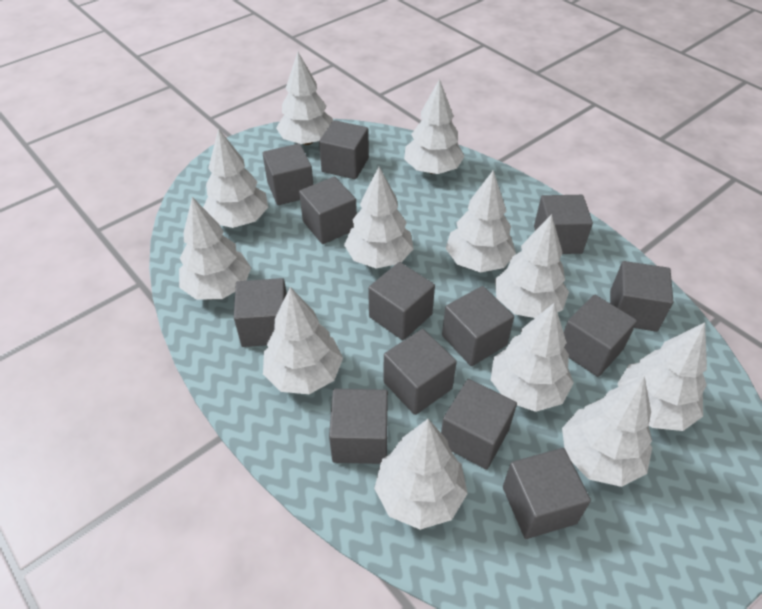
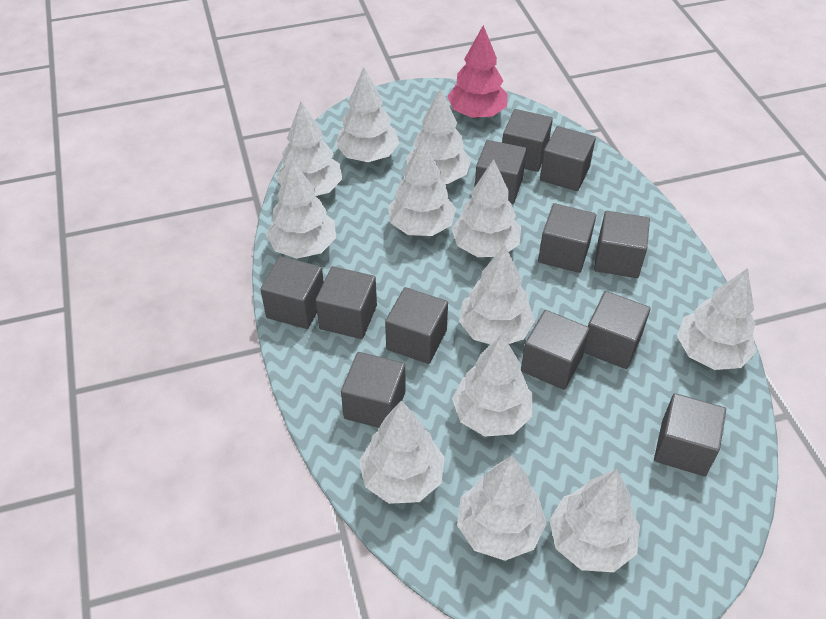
grey cube: [234,278,287,347] [263,143,313,205] [299,176,357,244] [319,120,369,179] [329,389,388,464] [368,262,435,340] [384,329,457,415] [441,379,517,469] [442,286,514,366] [503,448,591,539] [534,195,593,254] [564,295,637,377] [610,261,673,332] = 13 -> [260,256,324,329] [316,266,377,339] [341,352,406,428] [385,287,448,364] [475,140,527,204] [502,109,553,172] [521,310,590,390] [538,203,596,273] [540,126,596,191] [584,291,651,369] [594,211,650,278] [654,393,726,476] = 12
pink tree: none = 0 -> [447,25,508,118] = 1

